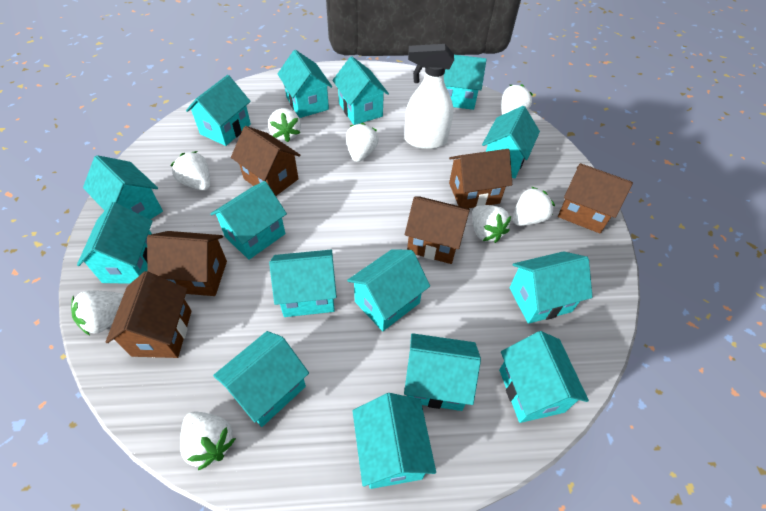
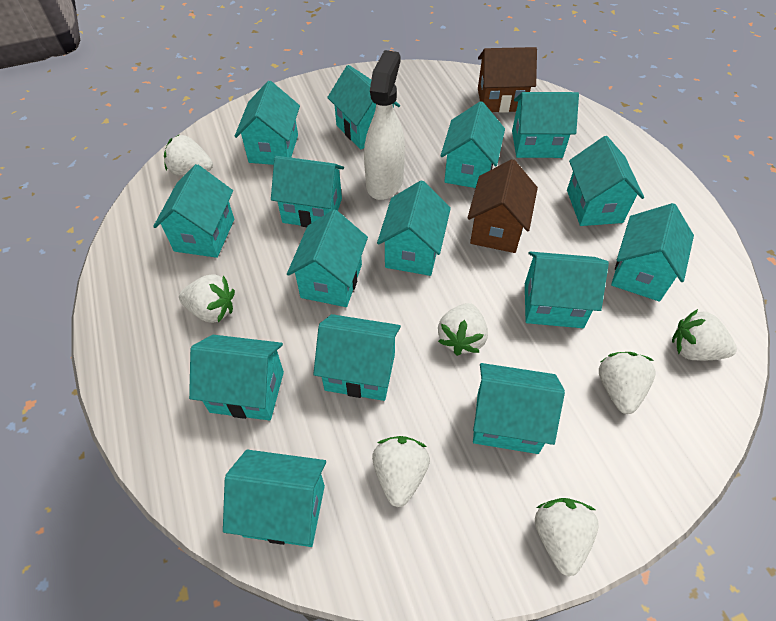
brown house: [106,271,192,358] [147,231,227,296] [231,126,301,196] [405,196,470,264] [449,149,512,208] [558,163,633,233] = 6 -> [467,159,538,253] [478,47,537,113] = 2
white strawberry: [71,290,124,335] [170,151,210,190] [180,412,236,470] [268,108,301,142] [346,123,379,162] [472,205,511,243] [501,84,533,115] [512,186,555,226] = 8 -> [164,135,213,176] [179,274,235,323] [372,436,430,507] [438,303,488,356] [535,498,599,576] [599,352,655,414] [672,309,737,361] = 7

